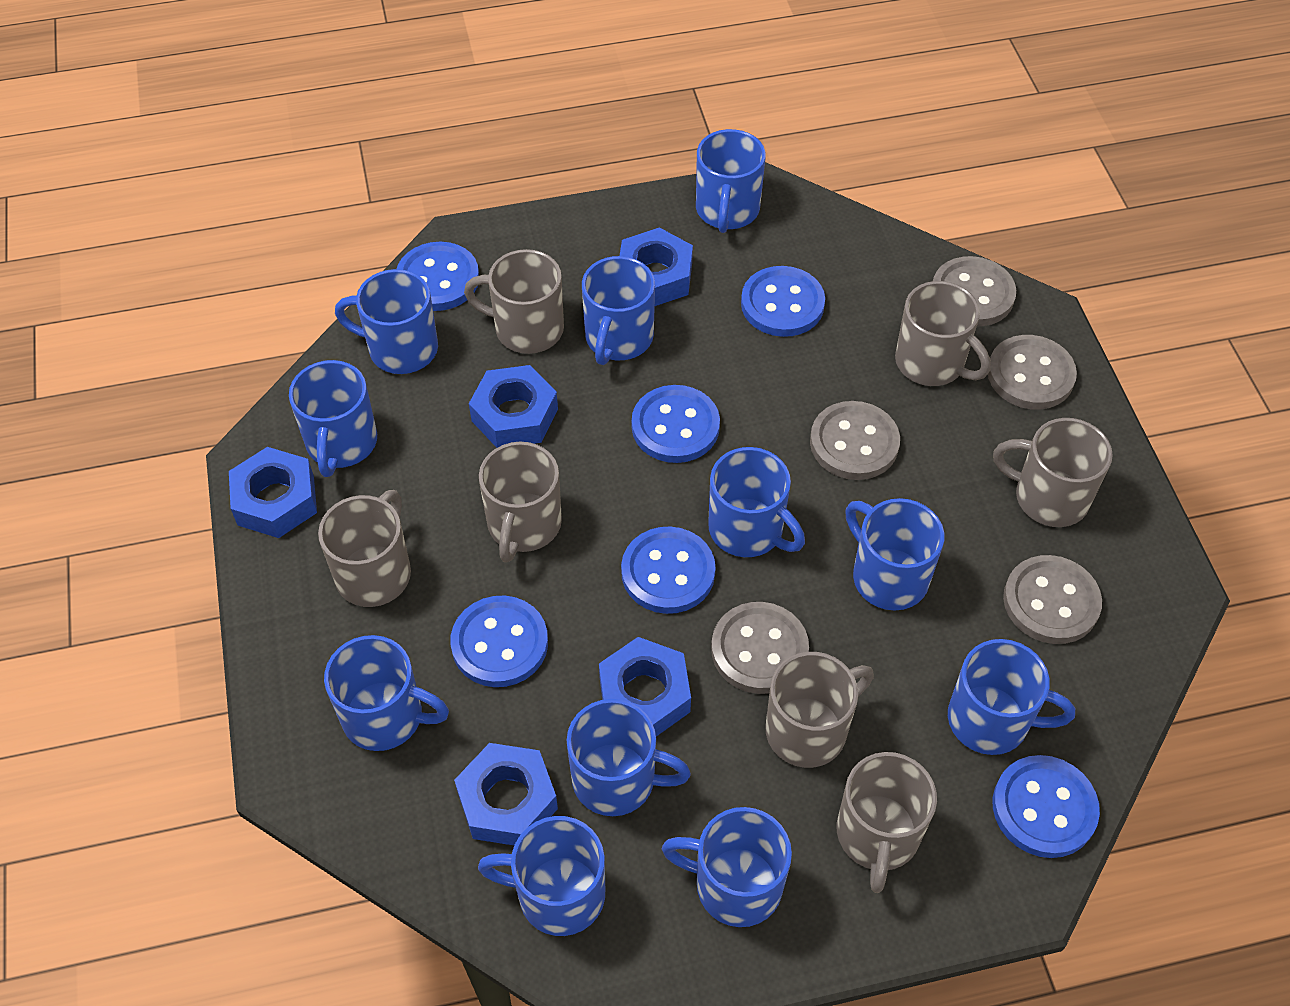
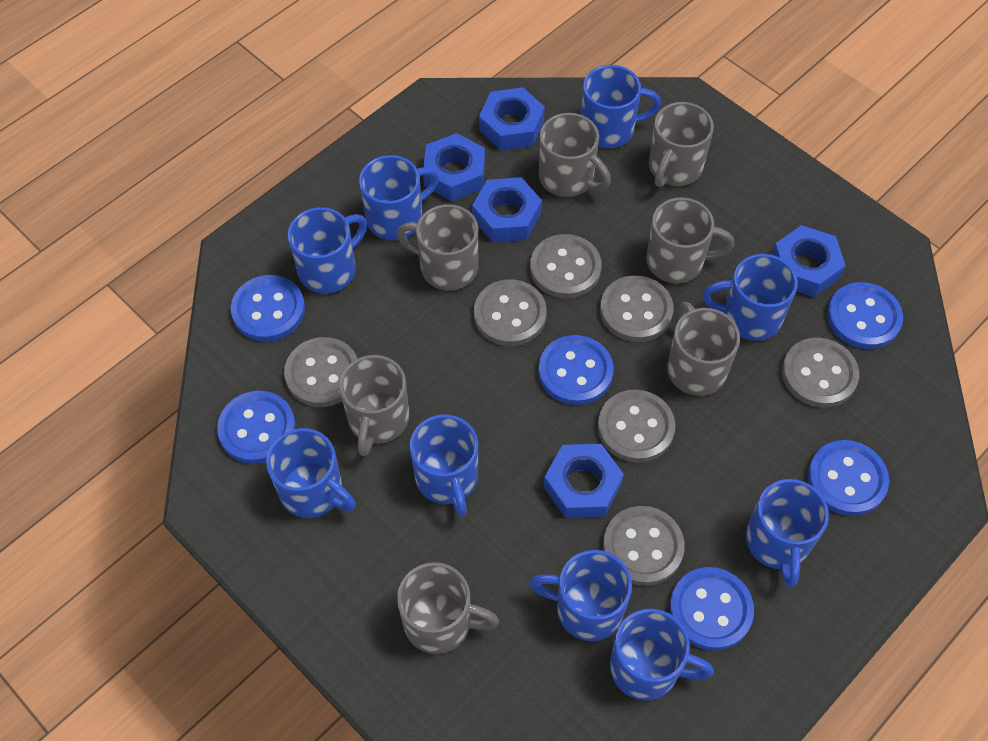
blue mug: [289,360,377,477] [324,635,449,751] [335,269,438,374] [478,816,605,936] [567,699,691,816] [582,256,655,365] [662,807,792,927] [696,129,766,233] [708,447,805,557] [845,498,944,610] [948,639,1075,755] = 11 -> [266,428,356,518] [288,207,367,294] [359,155,439,240] [410,414,478,517] [530,550,632,641] [581,65,661,148] [610,609,714,701] [702,254,798,341] [746,479,829,587] = 9
grey button: [711,602,809,694] [810,401,900,480] [933,256,1016,326] [988,335,1077,410] [1003,555,1102,644] = 5 -> [284,337,358,407] [474,279,547,346] [530,234,602,299] [598,389,675,463] [600,275,673,342] [603,506,685,586] [782,338,859,408] = 7

